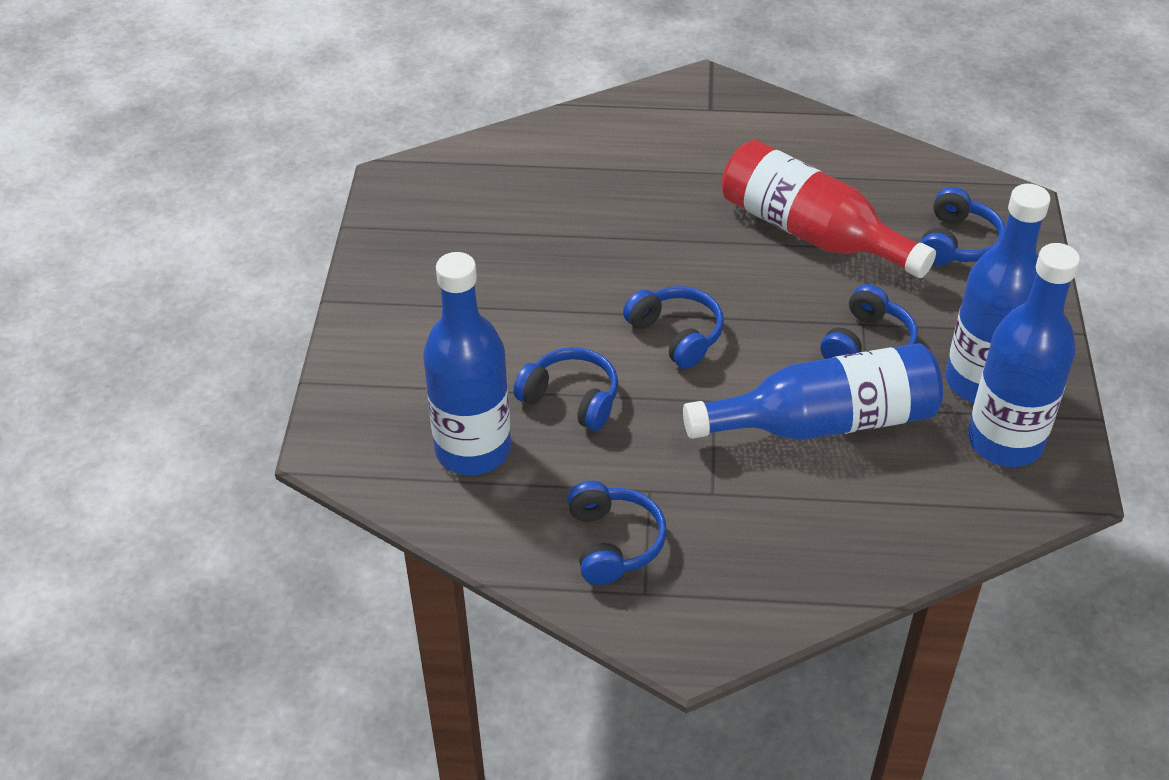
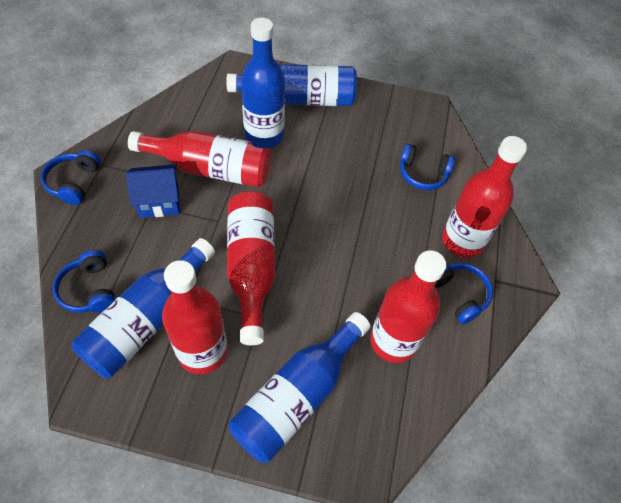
blue headphones: [514,347,618,431] [567,481,667,585] [623,286,724,369] [820,284,918,359] [920,187,1005,266] = 5 -> [41,150,101,205] [53,250,116,313] [400,144,455,190] [435,263,493,324] = 4
blue house: none = 0 -> [126,164,180,218] = 1
red bottle: [722,140,936,278] = 1 -> [128,131,271,187] [162,260,228,374] [227,191,275,345] [370,250,447,363] [442,136,527,258] = 5

